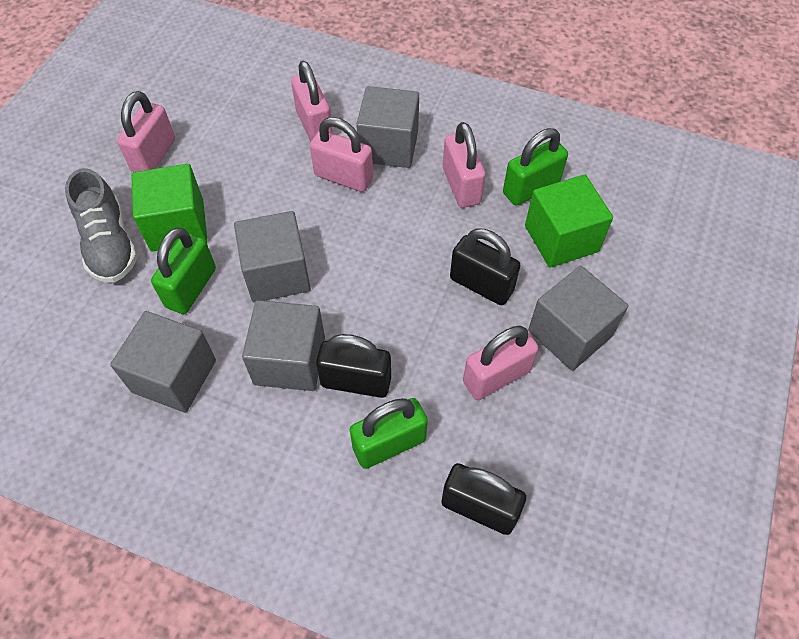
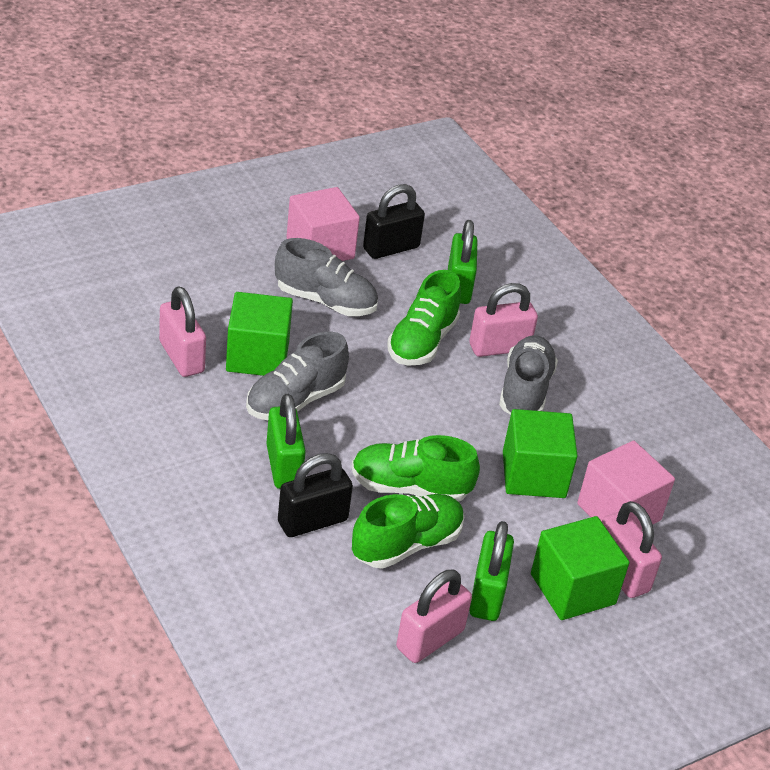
black padlock: [316,334,391,398] [441,463,526,535] [450,229,521,305] = 3 -> [278,453,353,537] [363,184,425,259] = 2
green cube: [131,164,207,252] [525,175,613,268] = 2 -> [226,292,293,376] [503,409,578,498] [531,516,630,620] = 3
green shoe: none = 0 -> [352,435,480,502] [352,494,465,569] [387,270,461,366] = 3
grey cube: [110,311,216,413] [234,211,311,303] [242,300,325,391] [356,86,419,168] [528,266,629,371] = 5 -> none = 0
grey shoe: [65,168,138,283] = 1 -> [246,332,349,420] [275,238,378,316] [499,335,558,415] = 3
pink cube: none = 0 -> [286,187,360,261] [577,441,675,530] = 2
pink padlock: [117,91,175,172] [291,61,333,142] [310,117,373,192] [443,122,486,208] [463,326,539,400] = 5 -> [159,286,206,377] [396,570,472,663] [469,283,538,357] [602,501,662,598] = 4

